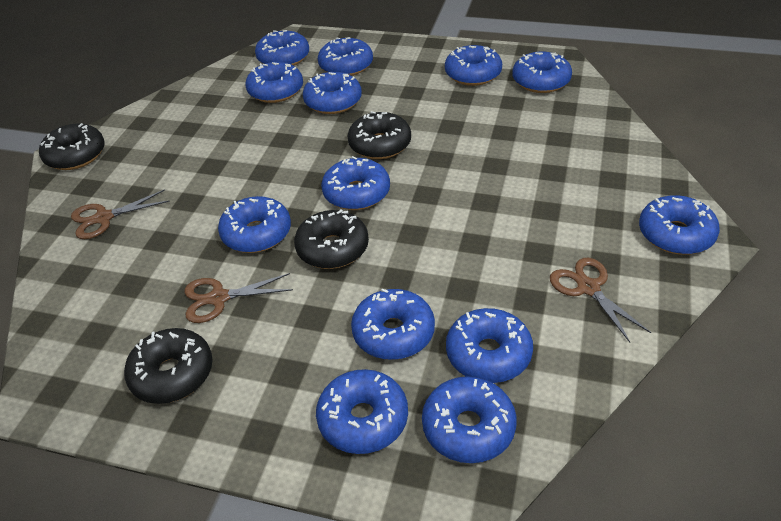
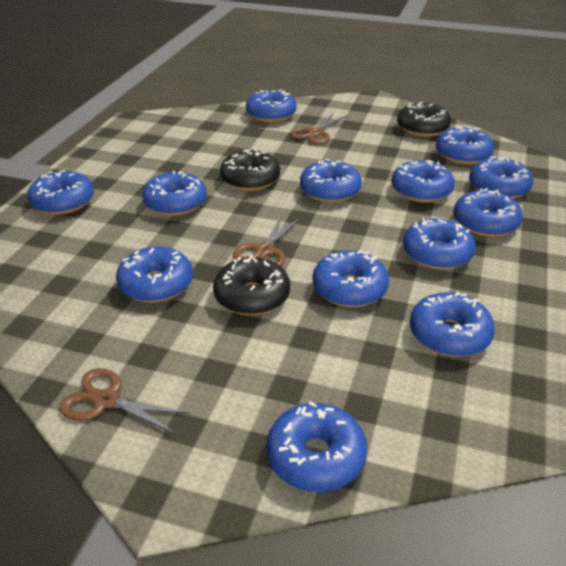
black donut: [39,123,105,170] [124,328,213,404] [294,209,369,269] [348,111,411,159] = 4 -> [213,255,290,315] [220,148,280,191] [397,102,451,137] = 3

